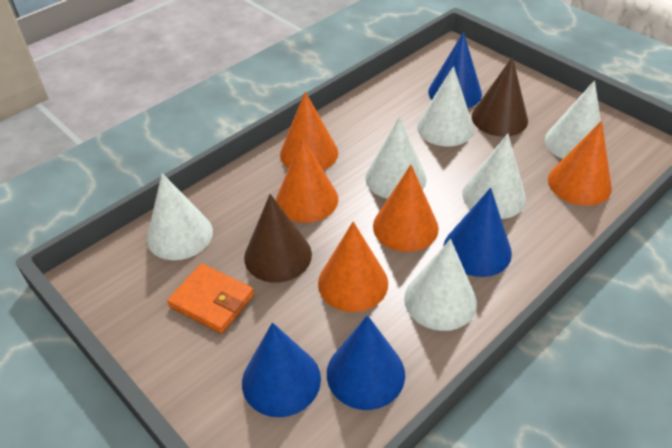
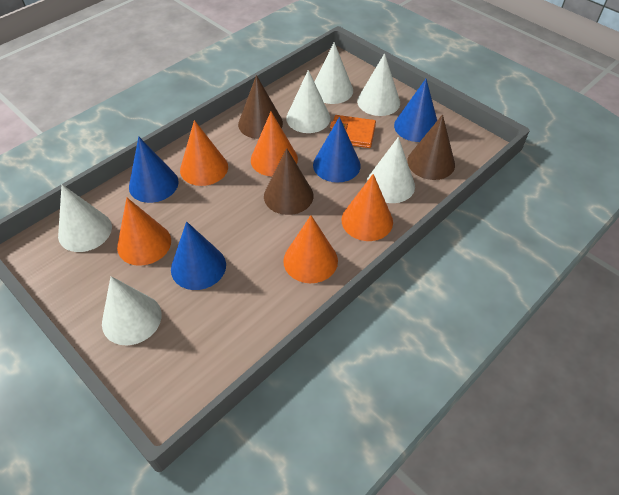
brown cone: [244,194,312,283] [472,57,528,137] = 2 -> [238,75,283,139] [264,148,314,215] [407,114,455,180] = 3

